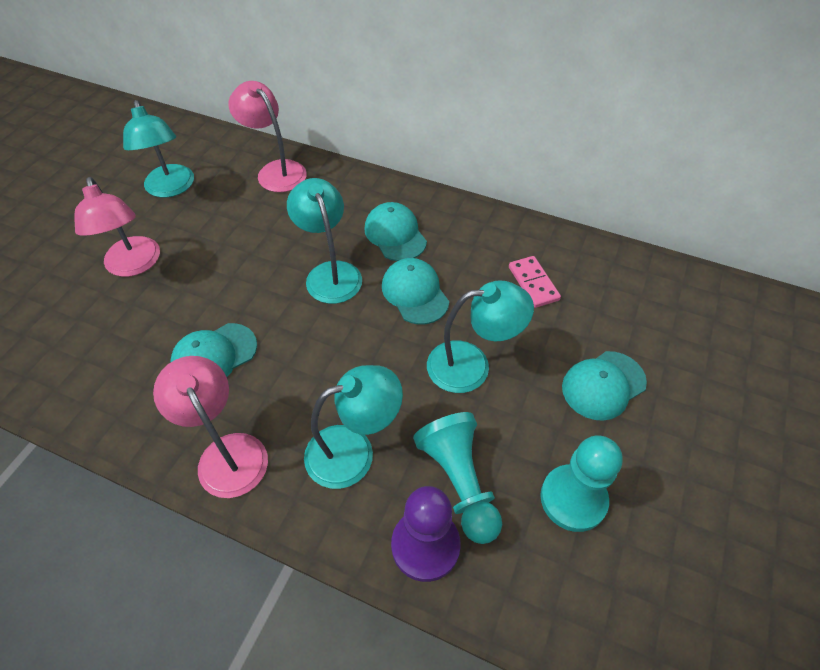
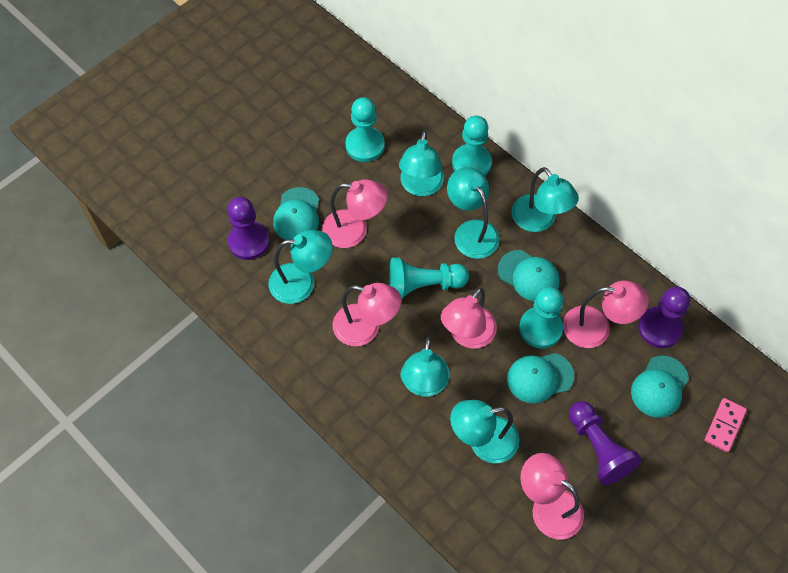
pink lamp: [74,177,160,277] [153,356,268,498] [228,81,307,192] = 3 -> [322,179,388,248] [333,283,401,346] [441,288,497,349] [520,453,584,539] [563,281,649,348] = 5
purple pawn: [391,486,461,582] = 1 -> [228,197,270,260] [569,401,642,485] [638,287,690,348] = 3
turquoise lamp: [123,100,194,198] [287,178,362,304] [304,365,403,489] [427,280,534,393] = 4 -> [268,230,333,304] [399,130,444,196] [401,337,450,396] [447,167,499,259] [450,400,519,463] [512,167,579,232] = 6
turquoise pawn: [413,412,502,544] [540,435,623,532] = 2 -> [345,97,385,162] [389,257,469,300] [452,116,492,176] [519,287,563,348] = 4

